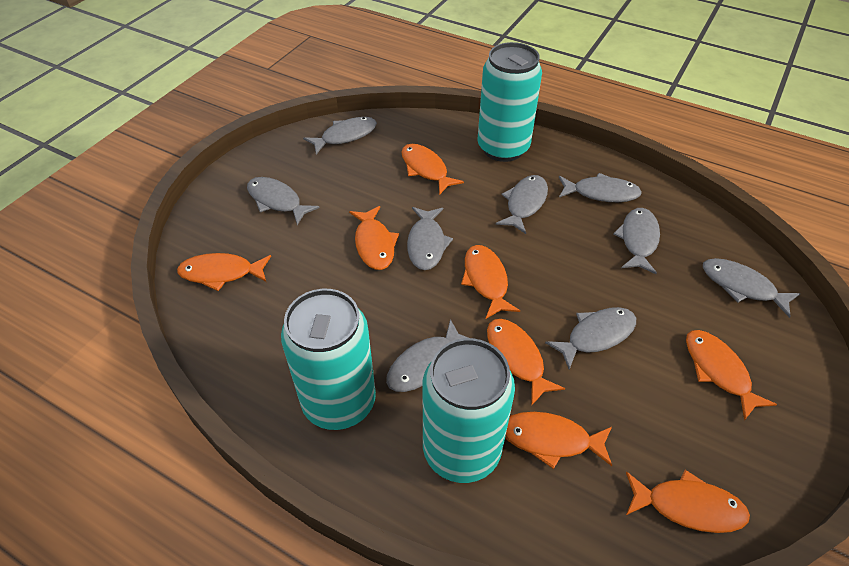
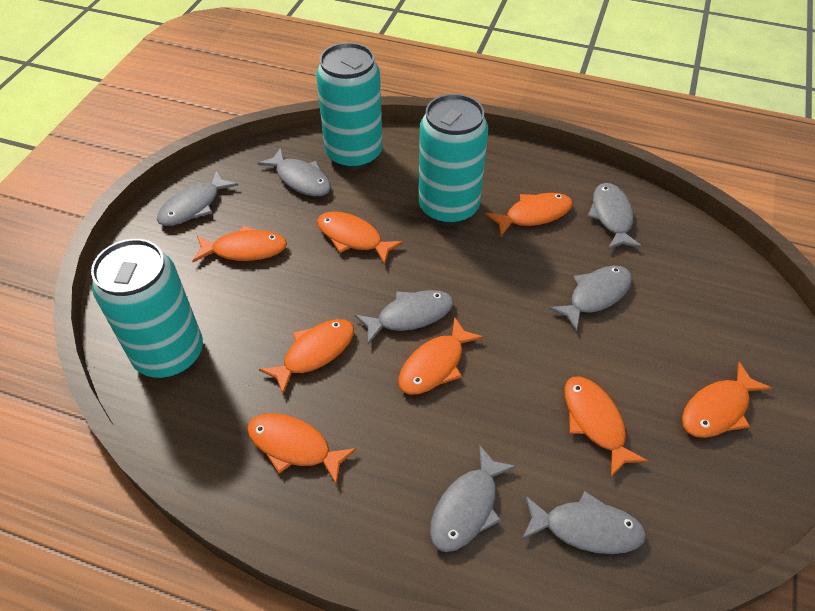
grey fish: [247,177,320,225] [303,117,377,154] [386,319,468,392] [407,207,453,270] [496,175,548,234] [545,307,636,370] [559,173,642,202] [613,208,660,274] [703,258,801,318] = 9 -> [157,170,239,226] [258,148,331,197] [355,290,454,344] [430,445,517,552] [522,491,646,554] [549,266,632,332] [588,183,642,249] = 7

